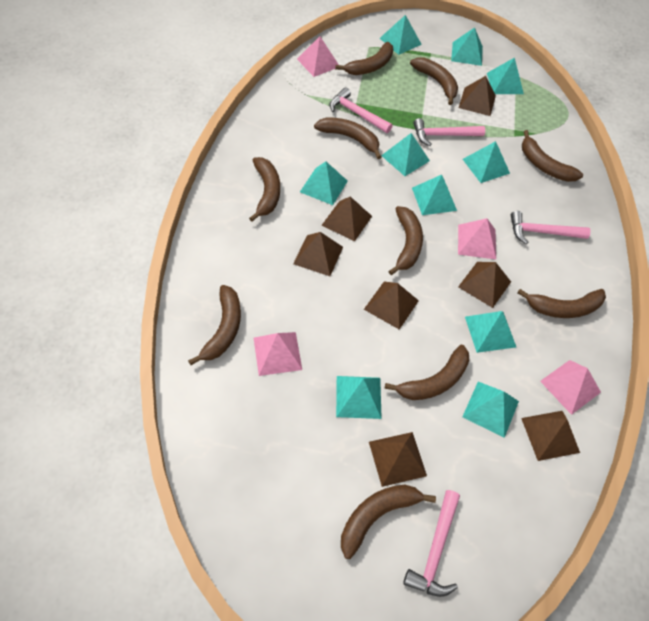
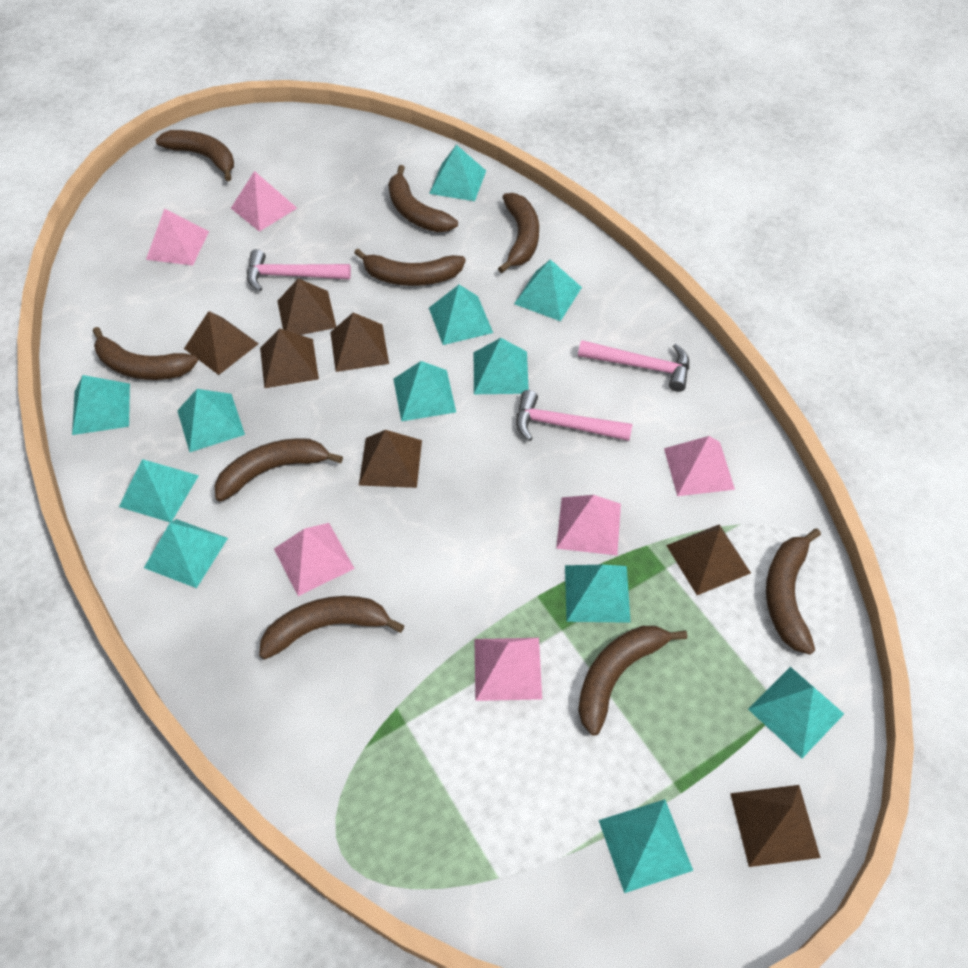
brown banana: [188,285,241,365] [249,157,280,222] [314,117,381,159] [335,42,393,75] [341,485,436,559] [385,345,469,400] [388,206,423,275] [410,57,458,105] [517,289,606,318] [522,130,583,182] = 10 -> [93,327,198,380] [156,130,234,181] [215,438,343,502] [259,596,404,659] [354,249,466,286] [388,165,458,232] [498,193,539,273] [578,626,687,736] [766,528,821,655] = 9
pink hammer: [330,87,392,133] [403,490,460,597] [413,118,485,146] [511,211,591,244] = 4 -> [247,249,351,291] [516,390,633,441] [578,340,689,392] = 3
pink pyramid: [254,332,302,376] [297,36,339,77] [458,218,496,259] [540,360,601,415] = 4 -> [146,209,209,266] [231,171,297,232] [274,523,355,596] [474,638,542,701] [556,495,621,555] [664,436,735,496] = 6
turquoise pyramid: [300,162,348,205] [336,376,382,419] [380,15,422,55] [381,133,430,176] [412,175,457,215] [451,28,483,66] [462,382,519,438] [463,141,510,183] [465,311,516,353] [487,57,524,94] = 10 -> [72,375,130,435] [119,459,199,522] [144,519,228,588] [177,389,245,452] [393,361,456,421] [429,145,486,201] [429,285,493,345] [474,338,529,394] [514,259,582,321] [565,565,631,623] [599,799,693,893] [748,667,844,758] = 12

